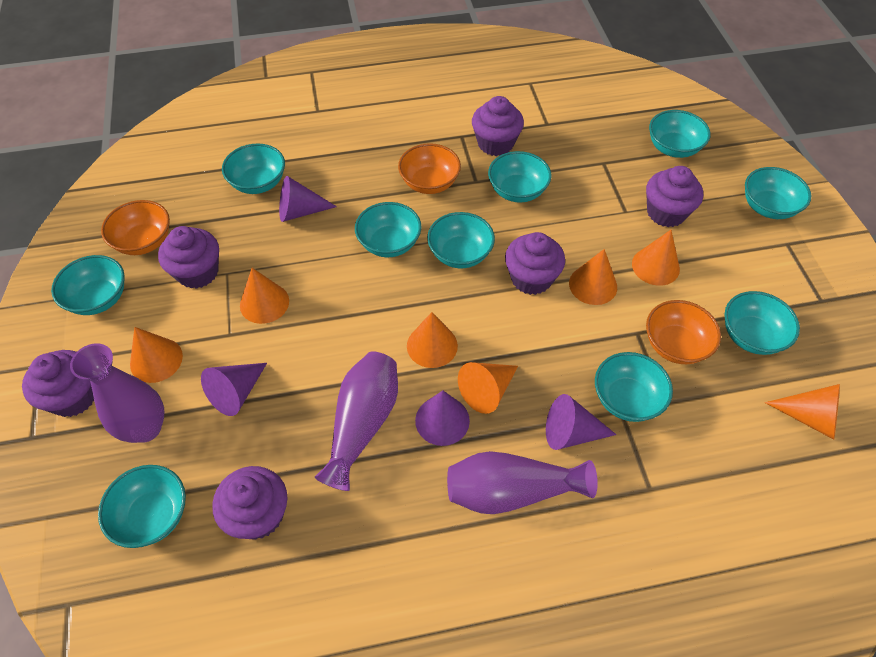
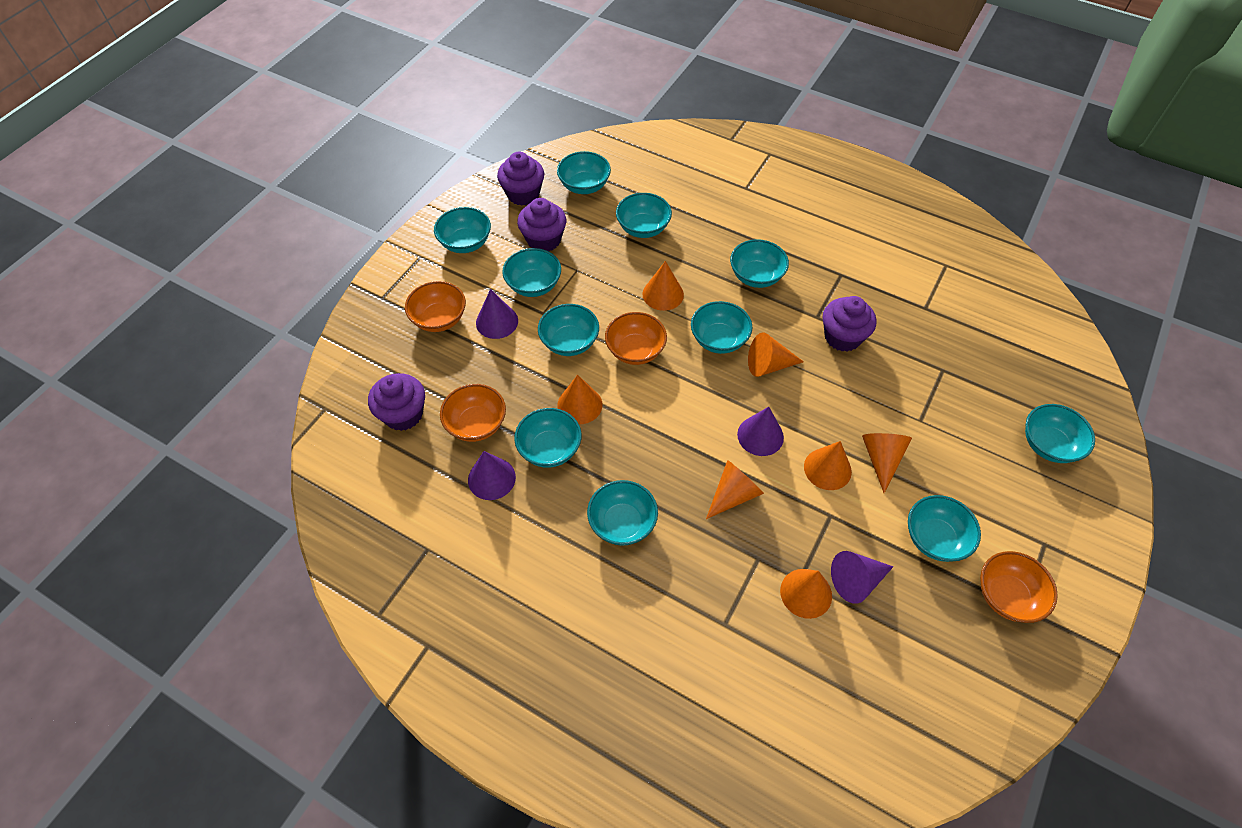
orange bowl: [101,200,170,255] [398,143,461,194] [646,300,721,364] = 3 -> [405,281,466,332] [440,384,506,442] [605,312,667,365] [980,551,1058,623] = 4
purple cupcake: [22,350,94,417] [158,226,219,289] [212,466,288,540] [472,96,524,156] [505,232,565,295] [646,166,703,227] = 6 -> [368,373,425,431] [497,152,544,206] [517,198,566,251] [823,296,876,352] = 4
purple vase: [70,343,164,443] [315,351,398,491] [447,451,598,514] = 3 -> none = 0
turquoise bowl: [51,255,125,315] [98,465,186,548] [222,143,285,194] [355,202,421,257] [427,212,495,268] [488,151,552,203] [595,352,673,422] [649,110,711,158] [724,291,800,355] [745,167,811,219] = 10 -> [434,207,491,253] [502,248,561,297] [514,408,582,468] [538,304,599,356] [557,151,611,194] [587,480,658,546] [616,193,672,238] [691,301,752,354] [730,239,789,288] [908,495,981,562] [1025,404,1095,463] = 11

